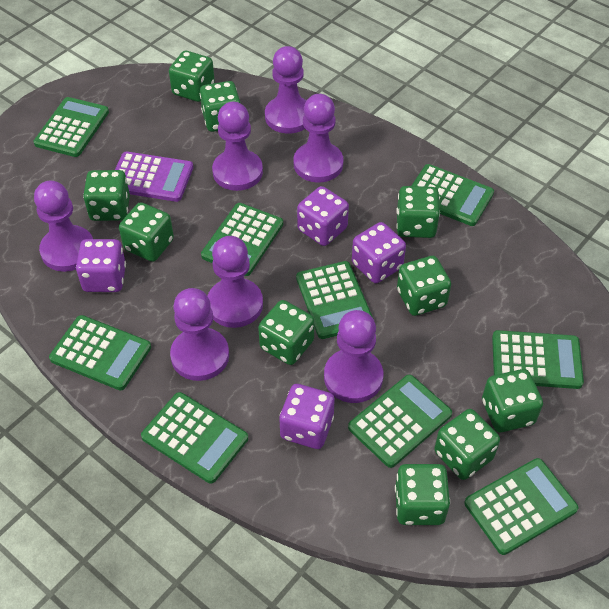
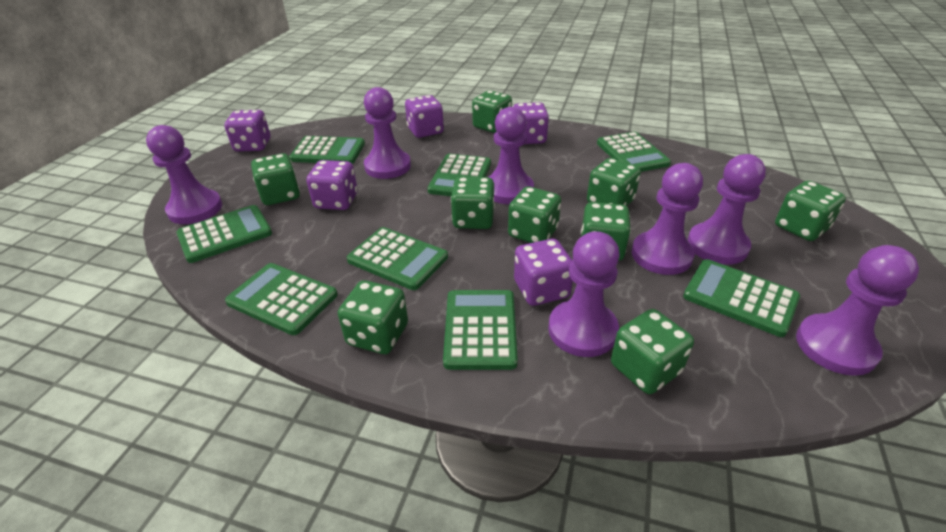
green calculator: [34,97,109,157] [49,315,151,390] [141,392,248,483] [201,203,283,276] [296,261,373,339] [348,375,452,468] [412,164,494,226] [464,458,578,555] [492,330,584,389] = 9 -> [176,205,272,263] [225,263,338,335] [289,136,365,164] [347,227,448,290] [427,154,491,196] [443,290,518,370] [597,132,671,172] [683,259,800,337] = 8
green dice: [83,170,130,221] [119,202,174,262] [169,51,215,102] [200,81,241,132] [258,300,314,365] [395,464,450,525] [396,186,440,238] [397,256,451,316] [434,409,500,480] [482,369,543,432] = 10 -> [251,153,300,205] [338,280,408,354] [451,177,495,229] [472,90,512,133] [508,186,561,243] [581,202,631,261] [587,158,641,206] [611,309,694,394] [775,181,846,241] = 9
purple calculator: [115,152,193,202] = 1 -> none = 0
purple dice: [76,239,126,292] [279,384,335,449] [297,186,349,246] [352,222,406,283] = 4 -> [224,110,271,152] [306,160,358,210] [405,95,444,138] [513,102,549,144] [514,239,573,306] = 5

